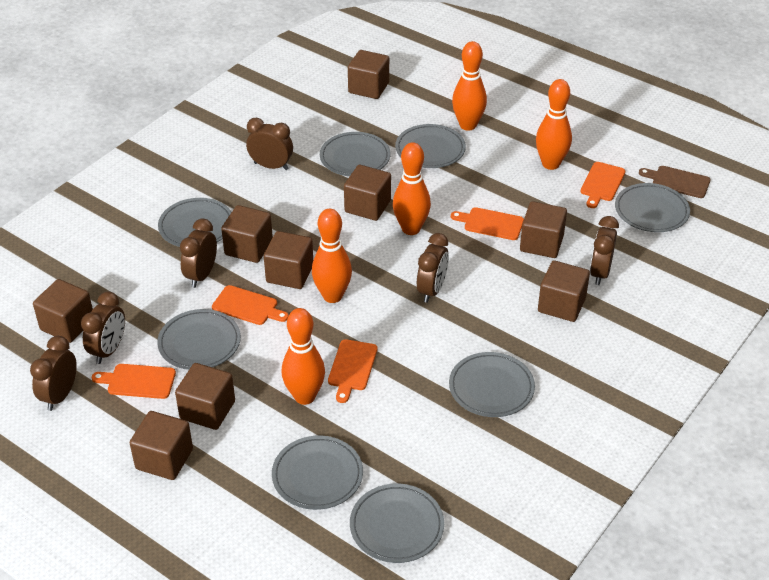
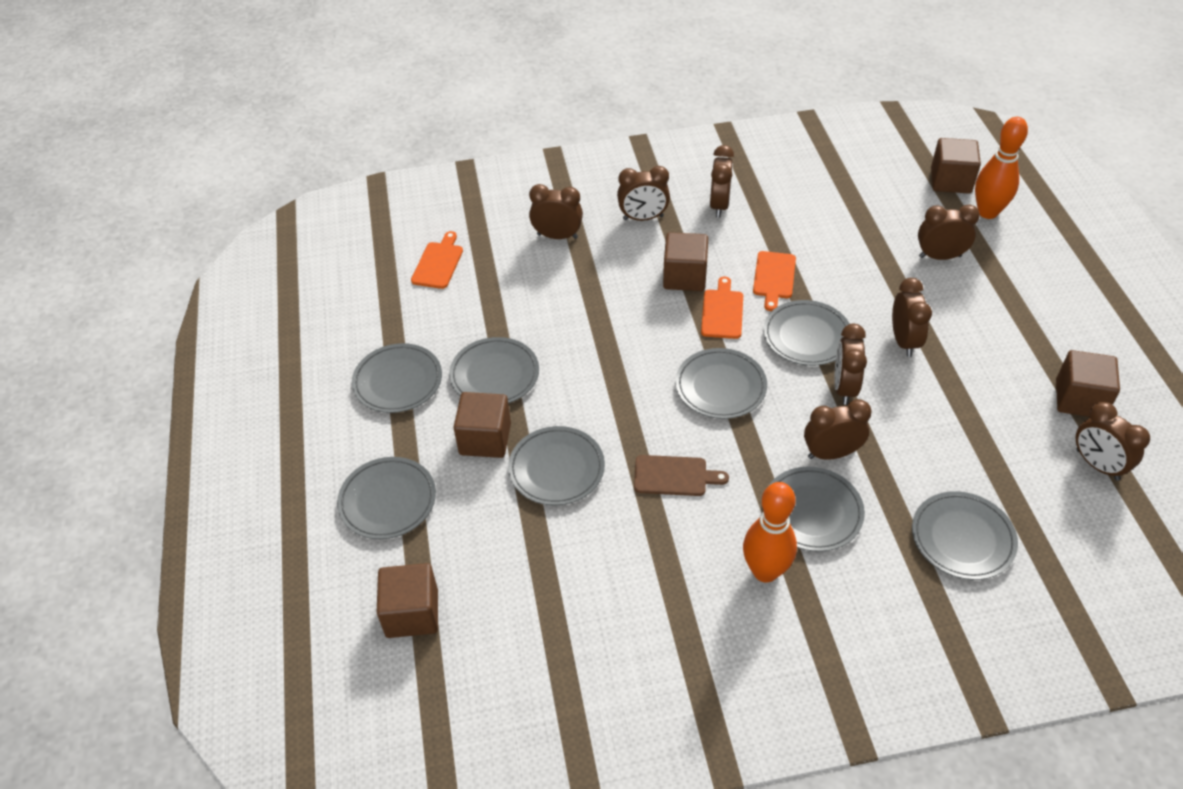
brown clock: [30,336,77,411] [81,292,125,364] [180,218,217,288] [246,118,293,170] [417,233,449,303] [590,216,619,285] = 6 -> [529,184,583,239] [617,166,670,221] [710,145,734,218] [804,399,872,460] [834,324,867,405] [892,278,932,357] [918,205,980,260] [1075,402,1150,481] = 8
brown cube: [33,279,93,343] [130,411,193,480] [175,363,235,430] [221,205,273,263] [264,231,313,289] [344,165,391,221] [348,50,389,99] [520,201,567,258] [538,260,590,322] = 9 -> [377,563,438,638] [454,392,511,458] [663,232,708,291] [931,138,981,193] [1056,350,1120,417] = 5
orange bowling pin: [282,308,325,405] [312,209,352,303] [393,142,431,235] [452,41,487,131] [536,79,572,170] = 5 -> [743,482,797,583] [975,117,1028,219] = 2
orange cutting board: [92,364,176,399] [212,285,289,325] [328,339,377,403] [451,207,524,240] [580,162,626,208] = 5 -> [411,231,463,289] [701,276,743,339] [753,251,796,311] = 3

